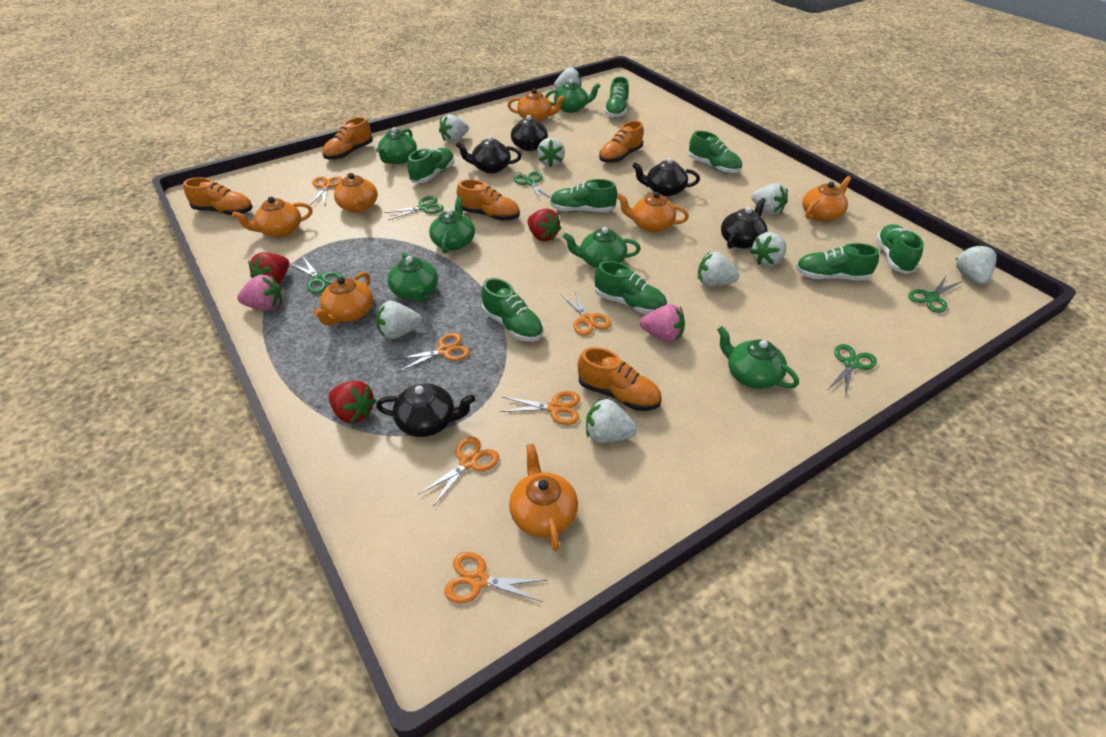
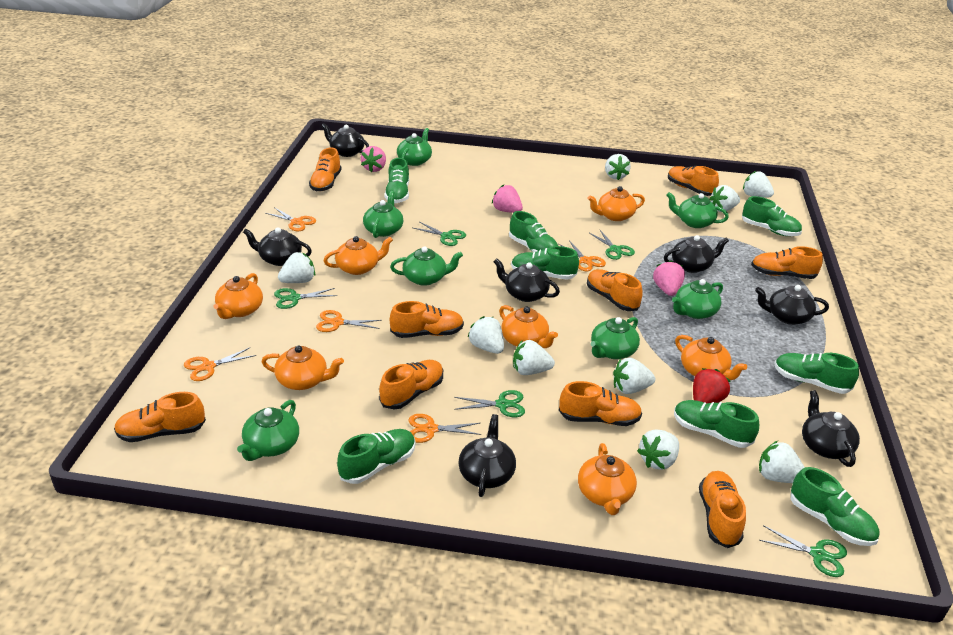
black teapot: [376,383,475,437] [456,136,522,173] [511,115,548,151] [632,158,700,197] [721,198,768,249] = 5 -> [243,227,312,266] [321,123,369,157] [458,414,516,497] [493,258,560,302] [664,235,729,273] [755,285,829,325] [802,390,860,467] = 7
green teapot: [376,127,417,164] [388,252,438,303] [429,196,475,254] [545,79,600,113] [563,227,641,268] [717,326,799,389] = 6 -> [237,400,299,461] [363,191,403,238] [390,246,463,286] [397,128,432,166] [590,317,640,359] [666,192,729,228] [672,279,723,319] = 7
orange scissors: [310,176,343,205] [393,333,470,372] [419,437,499,507] [444,552,546,603] [500,391,580,425] [560,289,611,335] = 6 -> [184,347,256,381] [266,207,316,231] [316,310,382,332] [409,414,481,443] [559,240,606,271] = 5
orange shoe: [183,177,253,215] [322,117,373,160] [457,179,520,221] [578,347,662,411] [599,121,644,163] = 5 -> [114,392,206,442] [309,148,342,191] [379,360,443,409] [390,301,464,338] [559,381,642,426] [587,269,643,311] [668,166,719,196] [699,471,746,548] [751,246,823,279] = 9
pink strawberry: [237,274,282,311] [640,304,685,342] = 2 -> [361,146,386,172] [492,185,523,213] [653,260,685,296] = 3
red strawberry: [248,252,289,284] [329,380,376,423] [527,209,561,241] = 3 -> [693,368,730,403] = 1

